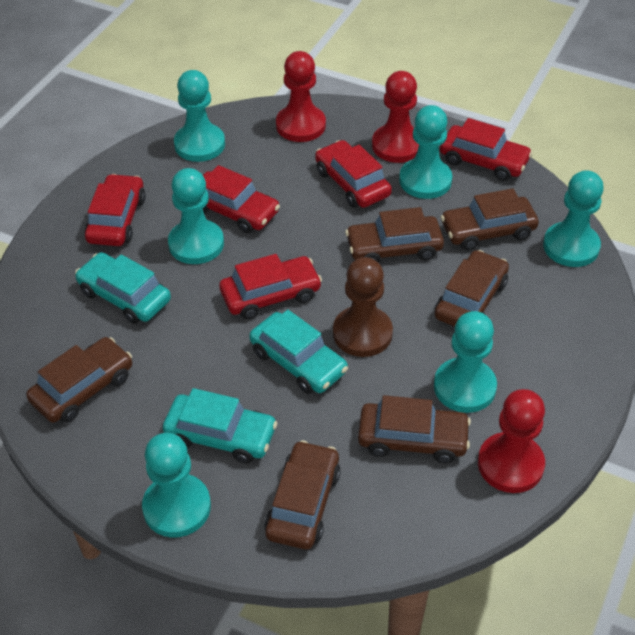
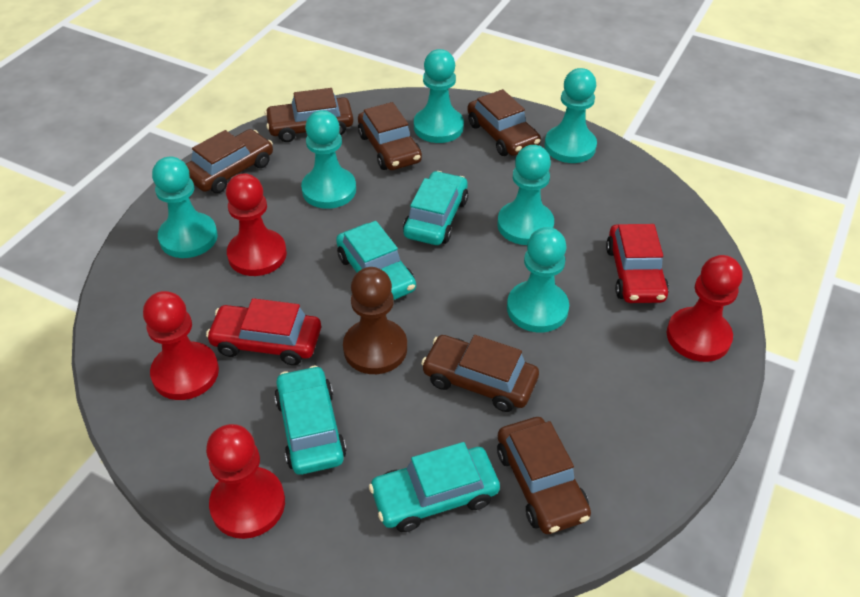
red car: [85,174,146,246] [202,165,280,234] [219,254,322,319] [315,140,392,208] [440,118,532,181] = 5 -> [206,298,321,365] [606,224,669,303] = 2
red pawn: [276,51,326,142] [372,71,419,163] [478,389,545,493] = 3 -> [143,291,219,400] [206,424,285,539] [226,174,287,276] [667,255,743,362] = 4
turquoise car: [75,252,171,324] [163,388,277,464] [249,310,348,394] = 3 -> [274,365,346,475] [336,221,416,300] [369,442,500,532] [403,171,468,245] = 4

